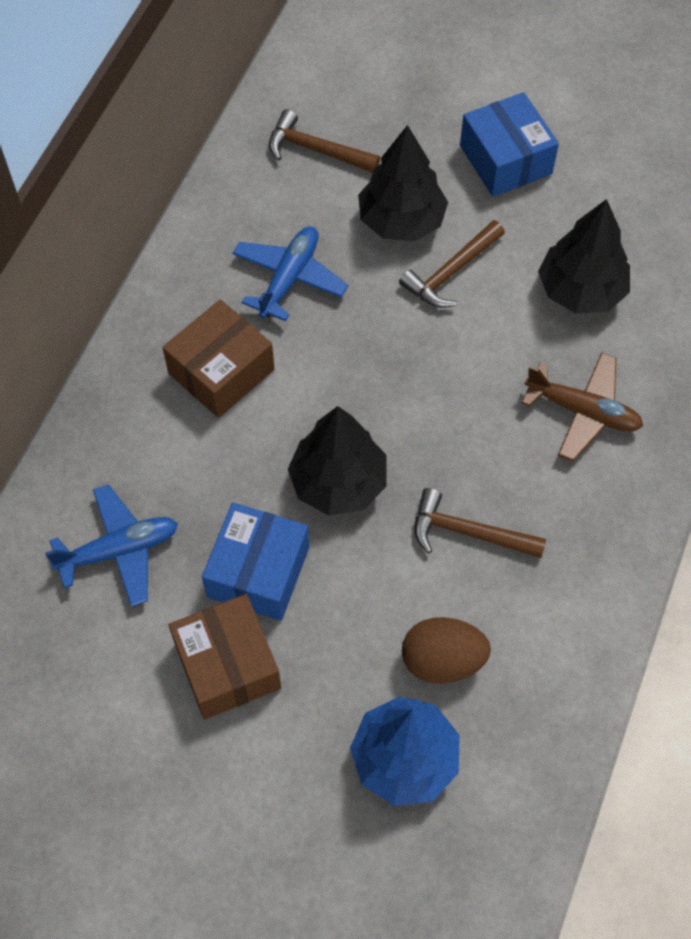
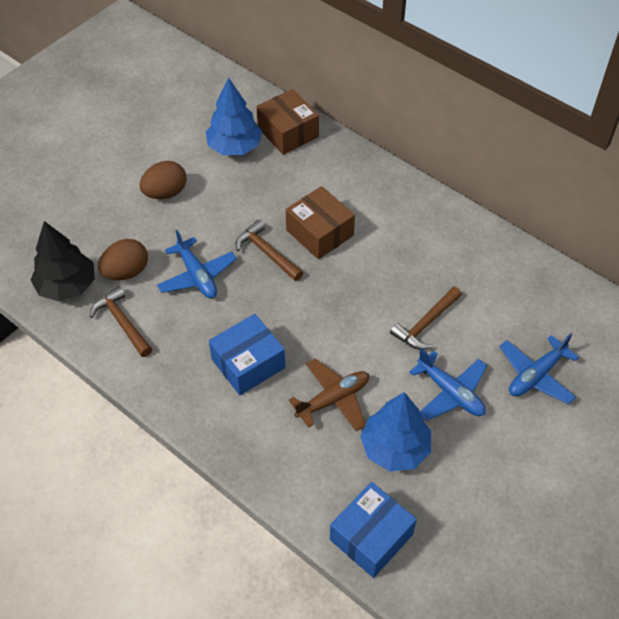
black tree: [288,406,386,516] [358,125,448,241] [538,199,630,314] = 3 -> [31,221,95,302] = 1
blue plane: [45,484,178,607] [233,227,348,321] = 2 -> [157,230,237,298] [409,348,487,421] [500,333,579,404] = 3
blue tree: [350,697,460,806] = 1 -> [206,78,262,155] [360,392,431,472] = 2
brown egg: [402,617,491,684] = 1 -> [98,239,148,280] [139,161,187,199] = 2

